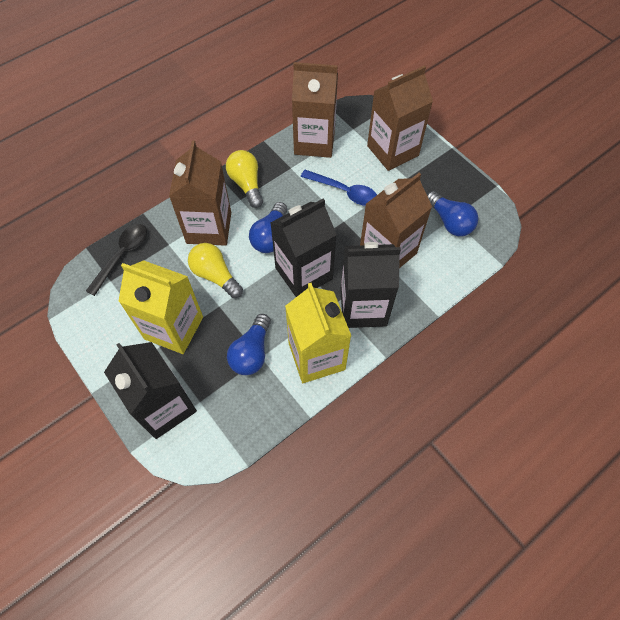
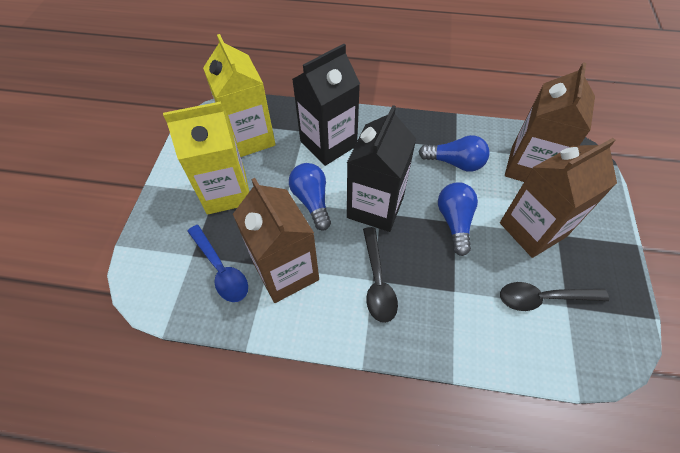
black carton: [104,342,197,439] [271,198,337,297] [340,242,401,328] = 3 -> [292,44,360,166] [347,105,416,232] = 2
black spoon: [86,224,147,296] = 1 -> [363,227,398,323] [500,282,609,311] = 2
brown carton: [169,140,231,246] [292,62,338,158] [360,173,432,268] [367,65,433,171] = 4 -> [233,178,319,303] [500,138,617,258] [505,62,595,182] = 3
yellow light bulb: [188,243,243,298] [226,150,263,208] = 2 -> none = 0

